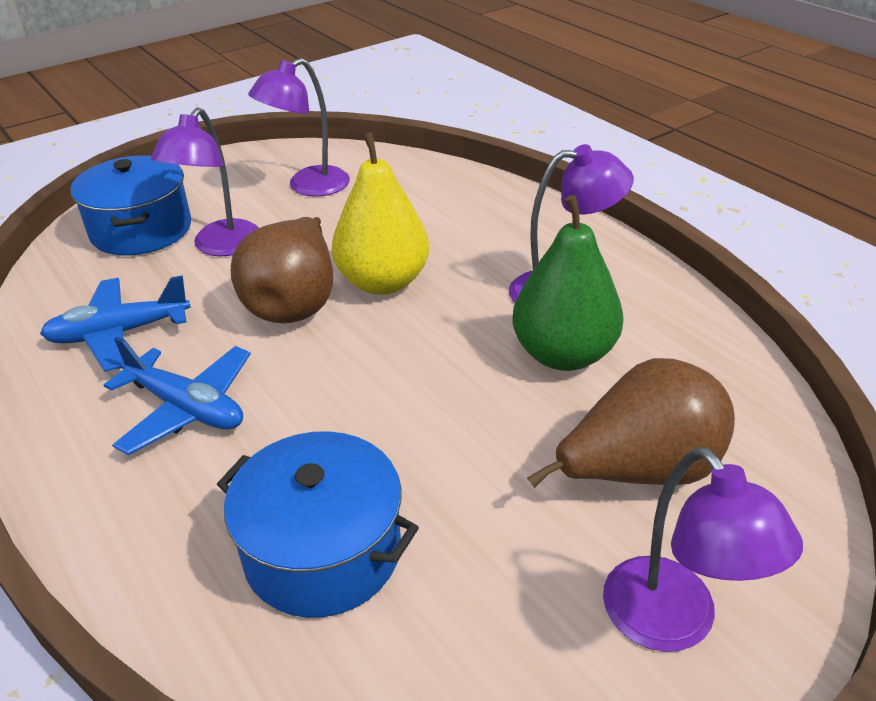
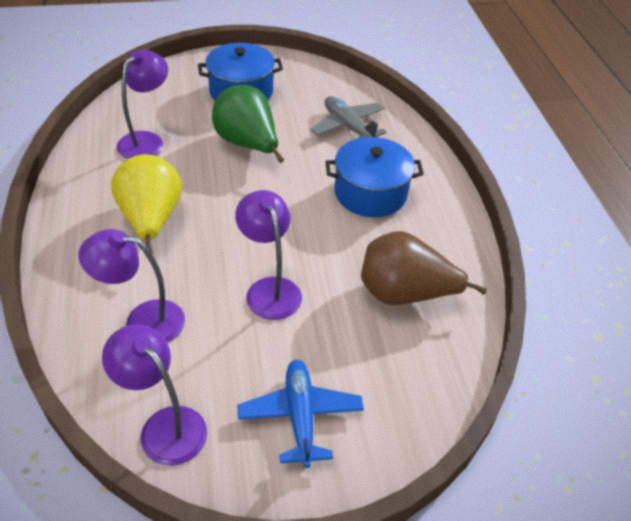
blue plane: [40,275,191,372] [104,336,251,455] = 2 -> [238,360,364,468] = 1
brown pear: [231,217,333,323] [527,358,735,488] = 2 -> [361,231,487,305] = 1
grey plane: none = 0 -> [310,96,386,138] = 1

